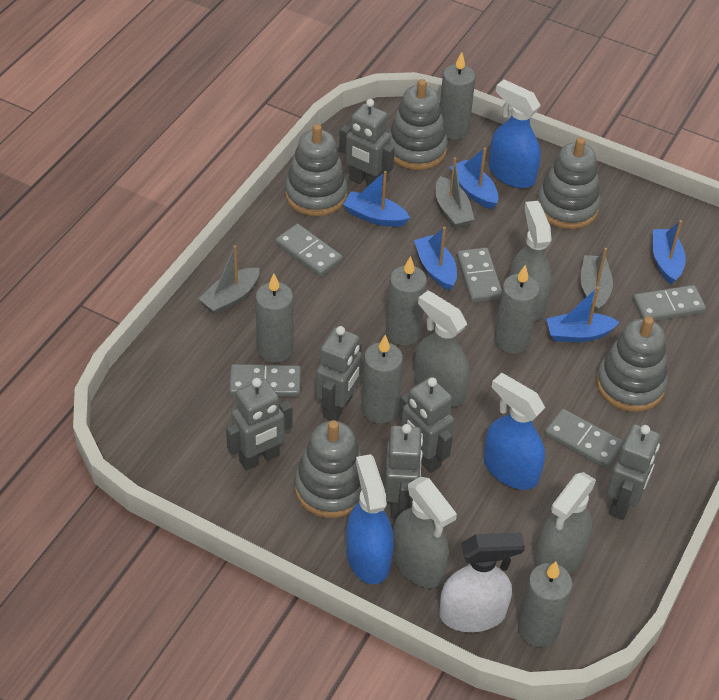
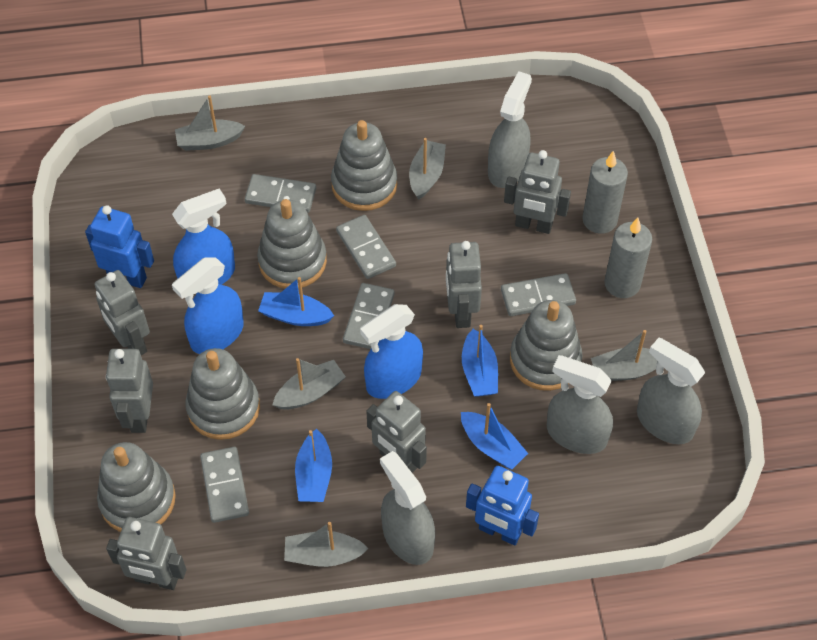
blue boat: [343,171,410,227] [414,227,457,291] [450,147,499,209] [546,287,619,342] [653,220,686,285] = 5 -> [258,277,334,326] [295,429,332,502] [461,403,528,469] [462,325,498,397] = 4
blue robot: none = 0 -> [85,205,154,288] [466,466,539,545] = 2
grey boat: [199,245,259,315] [436,157,475,229] [580,248,613,313] = 3 -> [175,96,245,151] [272,358,346,410] [284,522,369,567] [409,138,446,200] [591,330,658,381] = 5
grey candle: [255,274,294,363] [361,335,403,424] [386,256,427,346] [440,52,476,140] [494,265,540,354] [518,562,573,647] = 6 -> [582,151,628,234] [604,217,652,298] = 2
white spray bottle: [440,533,525,632] = 1 -> none = 0

